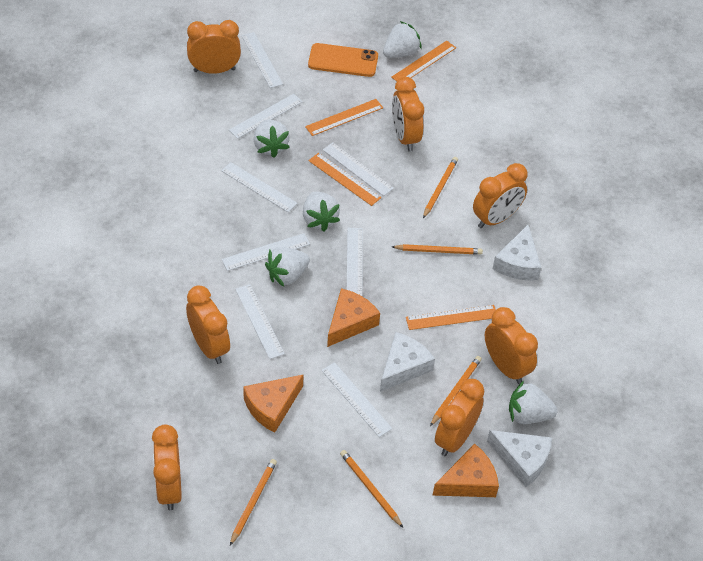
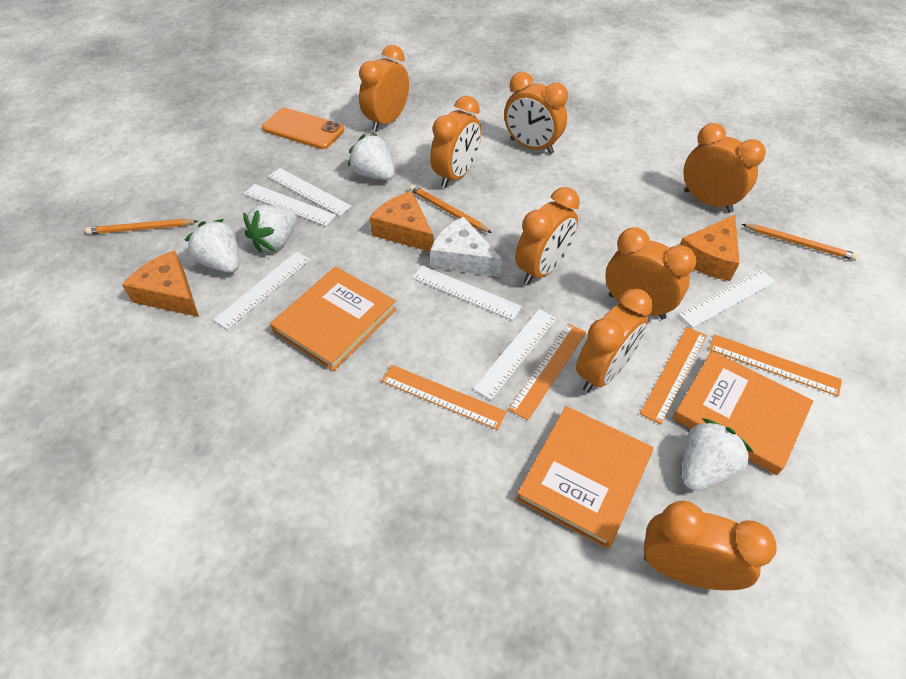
orange book: none = 0 -> [270,266,396,371] [516,406,653,549] [672,351,813,475] = 3
orange clock: [152,425,182,510] [186,285,230,364] [187,20,241,74] [392,77,424,152] [435,379,484,456] [473,163,528,228] [485,307,538,384] = 7 -> [359,45,409,132] [430,96,481,188] [504,72,568,154] [515,187,580,285] [576,289,653,392] [605,227,696,319] [643,501,777,590] [684,123,766,213] = 8
orange pencil: [230,459,277,546] [340,450,403,528] [392,244,483,255] [423,157,458,218] [430,356,482,426] = 5 -> [85,219,198,234] [409,185,492,233] [742,224,859,261] = 3
white cheese: [380,332,435,392] [487,430,552,487] [493,224,541,281] = 3 -> [430,216,502,277] = 1
white ruler: [221,162,297,212] [222,233,310,271] [229,94,303,139] [235,284,285,359] [241,32,283,88] [321,362,392,437] [323,142,394,196] [347,228,363,296] = 8 -> [213,252,310,330] [244,184,336,226] [268,168,352,216] [412,265,522,320] [473,309,557,400] [678,270,776,328] = 6
white strawberry: [254,120,290,158] [265,247,310,287] [303,192,340,231] [383,21,422,58] [509,381,557,424] = 5 -> [185,219,239,273] [243,205,297,253] [348,134,395,180] [683,418,754,491] = 4

